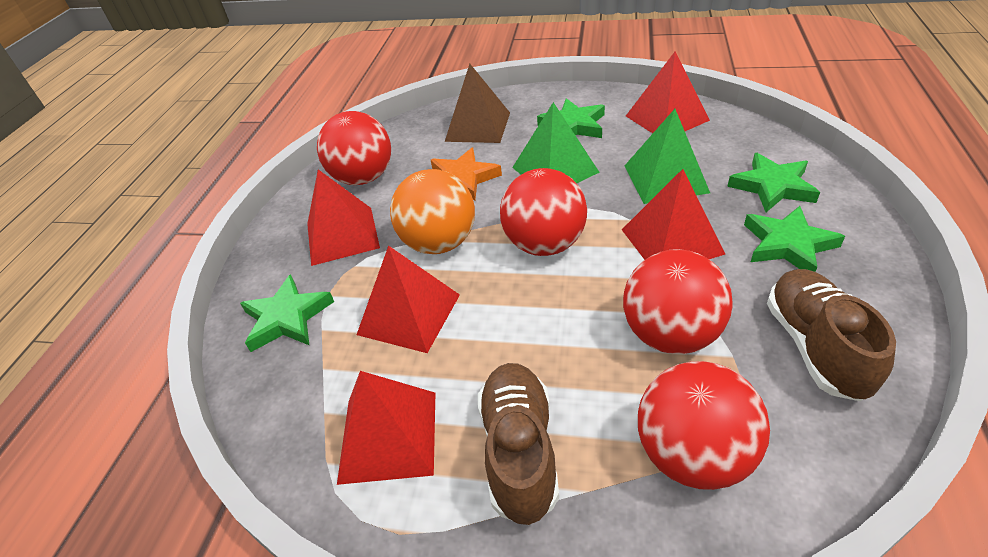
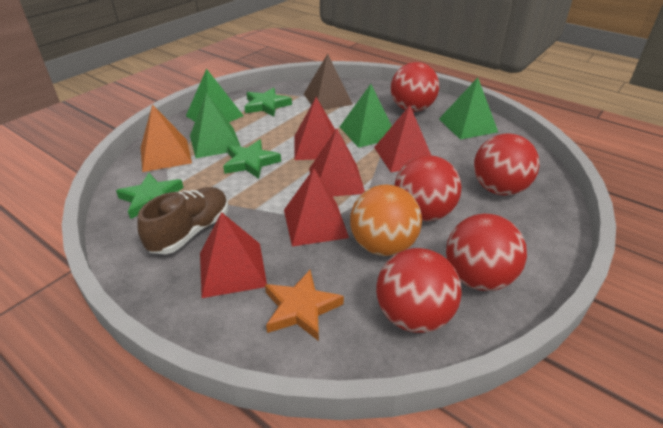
brown shoe: [478,363,559,525] [767,269,896,401] = 2 -> [137,187,228,254] = 1
green pyramid: [512,102,600,183] [625,109,710,204] = 2 -> [186,69,244,122] [190,93,241,158] [340,84,392,148] [439,78,498,140] = 4
green star: [240,274,334,352] [537,98,605,138] [727,153,820,212] [744,206,845,272] = 4 -> [116,173,184,219] [223,140,281,179] [244,87,292,117] = 3
orange pyramid: none = 0 -> [141,104,192,172] = 1
red ball: [317,111,391,185] [500,168,587,256] [623,249,733,354] [638,361,770,490] = 4 -> [376,248,462,333] [391,62,439,112] [394,155,461,221] [446,214,527,291] [474,133,540,195] = 5

